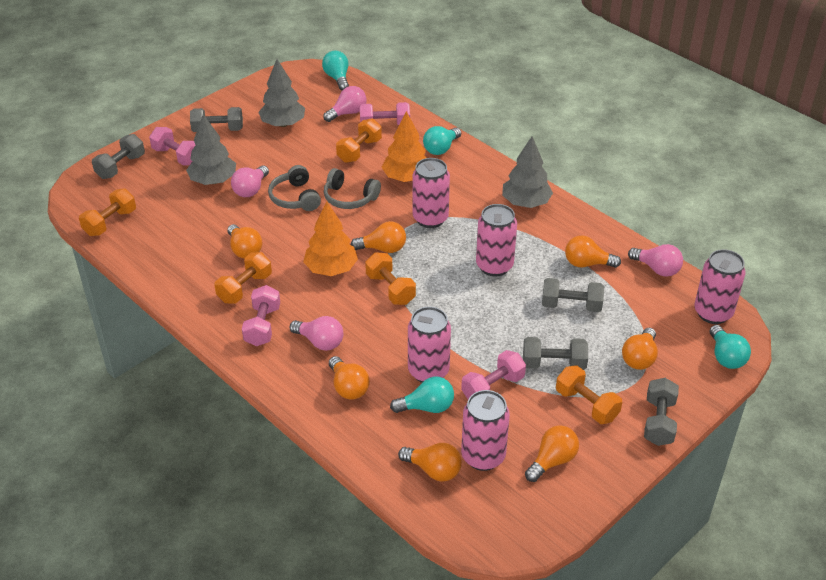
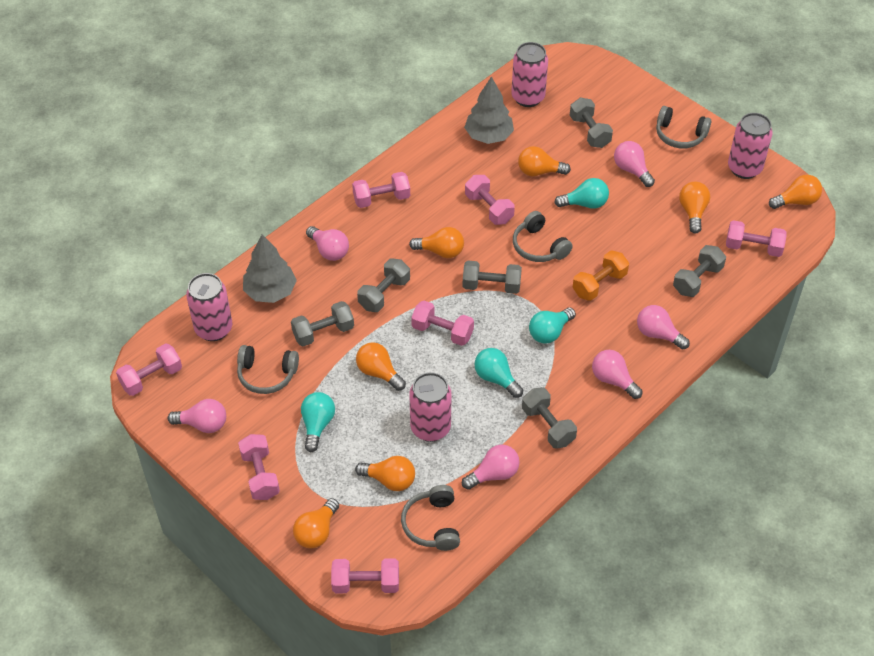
grey dumbbell: [92,134,145,179] [190,107,243,132] [523,337,588,370] [542,278,604,312] [644,378,679,446] = 5 -> [291,301,354,347] [357,259,410,312] [462,261,522,294] [522,387,577,449] [570,98,613,148] [673,245,726,297] = 6
grey headphones: [268,165,321,211] [324,168,381,209] = 2 -> [237,345,299,394] [401,485,460,551] [513,211,573,262] [656,106,711,148] = 4
grey tree: [186,114,236,185] [258,59,305,127] [502,136,553,208] = 3 -> [243,235,297,303] [464,76,514,144] = 2
orange dumbbell: [79,188,136,236] [214,252,272,303] [336,118,382,163] [365,252,416,305] [556,365,622,424] = 5 -> [572,250,629,301] = 1
orange tree: [303,201,358,276] [381,111,427,182] = 2 -> none = 0
pink can: [408,307,451,383] [412,158,450,228] [461,390,510,471] [476,204,517,276] [694,249,746,324] = 5 -> [186,273,233,341] [409,372,452,442] [511,42,548,107] [728,113,773,179] = 4
pink dumbbell: [149,127,195,166] [242,285,280,346] [360,102,410,125] [461,350,526,399] = 4 -> [116,343,182,396] [238,434,280,500] [331,558,399,593] [352,172,410,208] [411,301,474,346] [465,175,515,225] [726,220,787,257] = 7
pink light bulb: [231,165,269,197] [290,316,343,351] [323,86,366,122] [628,244,683,277] = 4 -> [168,399,226,433] [306,226,349,261] [462,444,520,490] [592,350,643,399] [614,141,655,187] [637,305,690,350] = 6

